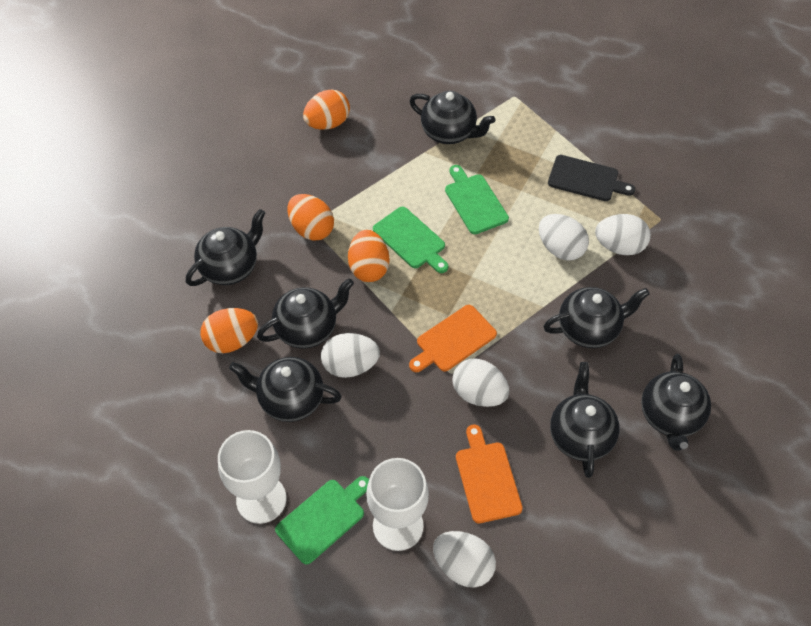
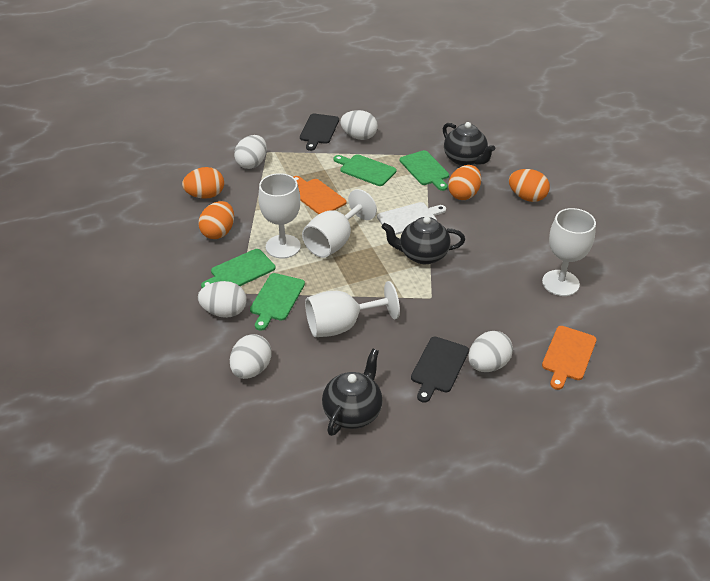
black cutting board: [548,155,635,201] = 1 -> [300,114,339,151] [411,337,469,403] = 2
black teapot: [186,209,265,286] [229,357,342,422] [257,278,354,349] [409,91,495,144] [543,287,650,348] [550,362,620,478] [641,354,711,451] = 7 -> [322,349,383,436] [382,216,465,264] [443,122,495,166] = 3
green cutting board: [275,476,369,565] [373,207,448,273] [445,165,509,234] = 3 -> [201,249,276,288] [250,273,305,331] [334,154,396,186] [400,150,449,191] = 4
white cutting board: none = 0 -> [377,202,446,235] = 1
white goblet: [218,430,286,524] [366,458,429,551] = 2 -> [258,173,301,259] [302,189,377,258] [305,281,400,337] [542,208,596,296] = 4

